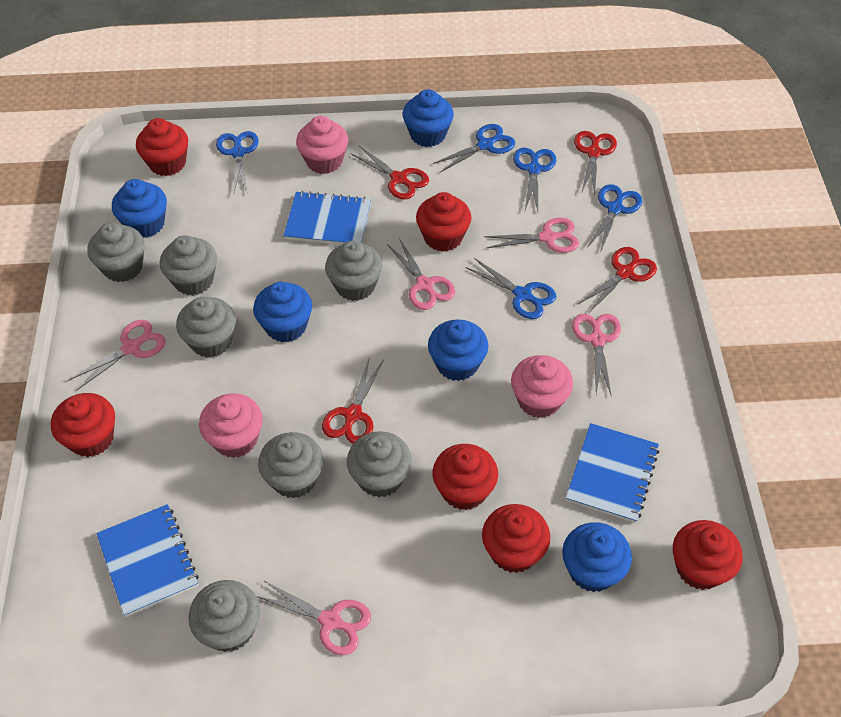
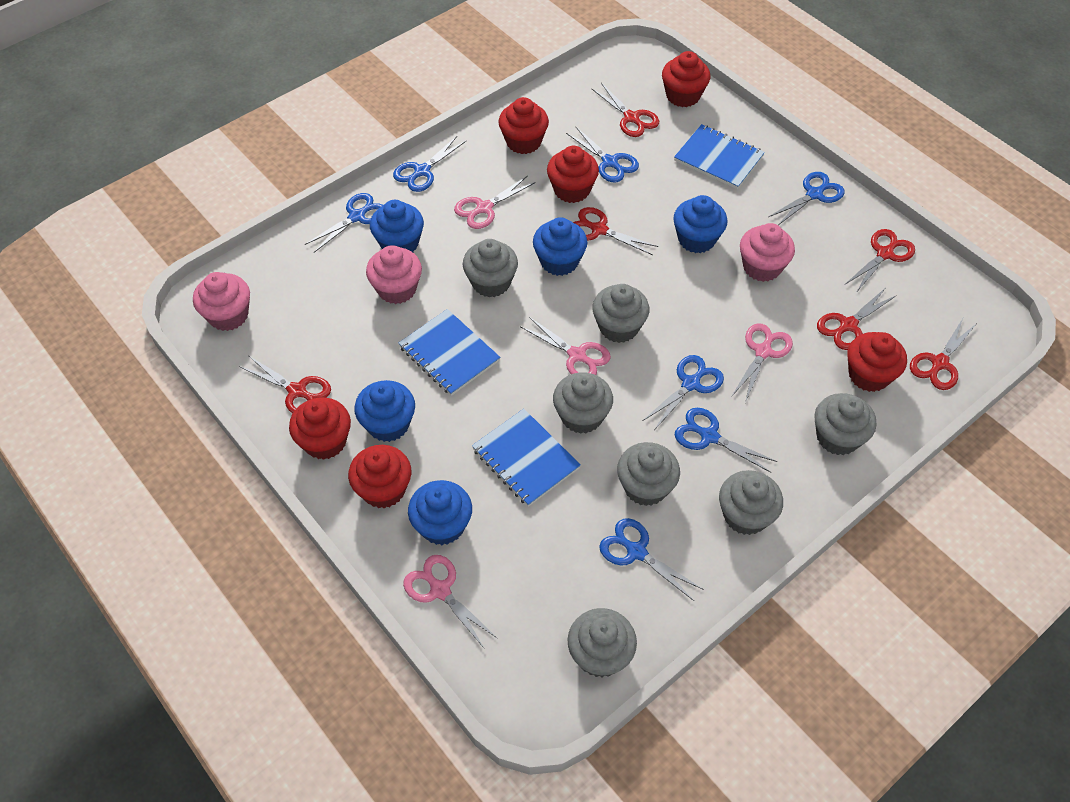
blue scissors: [216,131,259,192] [433,124,515,173] [465,258,556,319] [513,147,556,211] [587,184,642,253] = 5 -> [305,193,383,252] [393,136,467,192] [566,127,639,183] [599,518,704,601] [643,355,724,429] [675,408,778,473] [768,172,844,225] = 7
pink scissors: [67,320,166,391] [257,581,371,655] [387,238,455,310] [484,218,579,253] [572,314,621,397] = 5 -> [403,555,498,648] [454,176,536,229] [520,317,611,375] [732,323,793,403] = 4
red scissors: [322,356,384,444] [350,146,429,199] [574,131,617,194] [578,247,657,313] = 4 -> [239,355,331,414] [573,207,658,255] [592,83,659,137] [817,289,897,350] [845,229,915,293] [910,318,977,390] = 6

